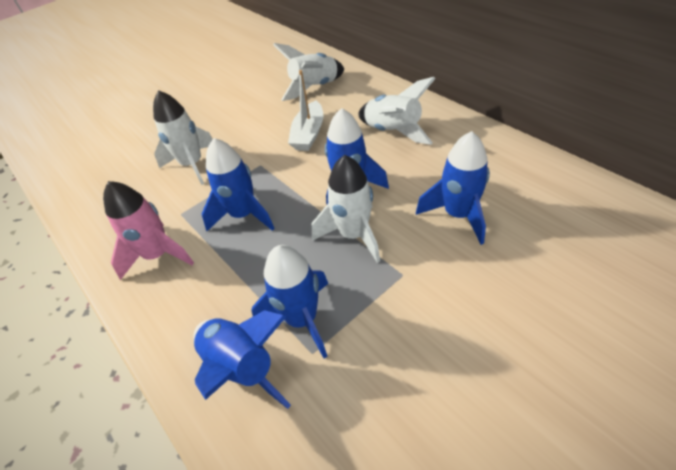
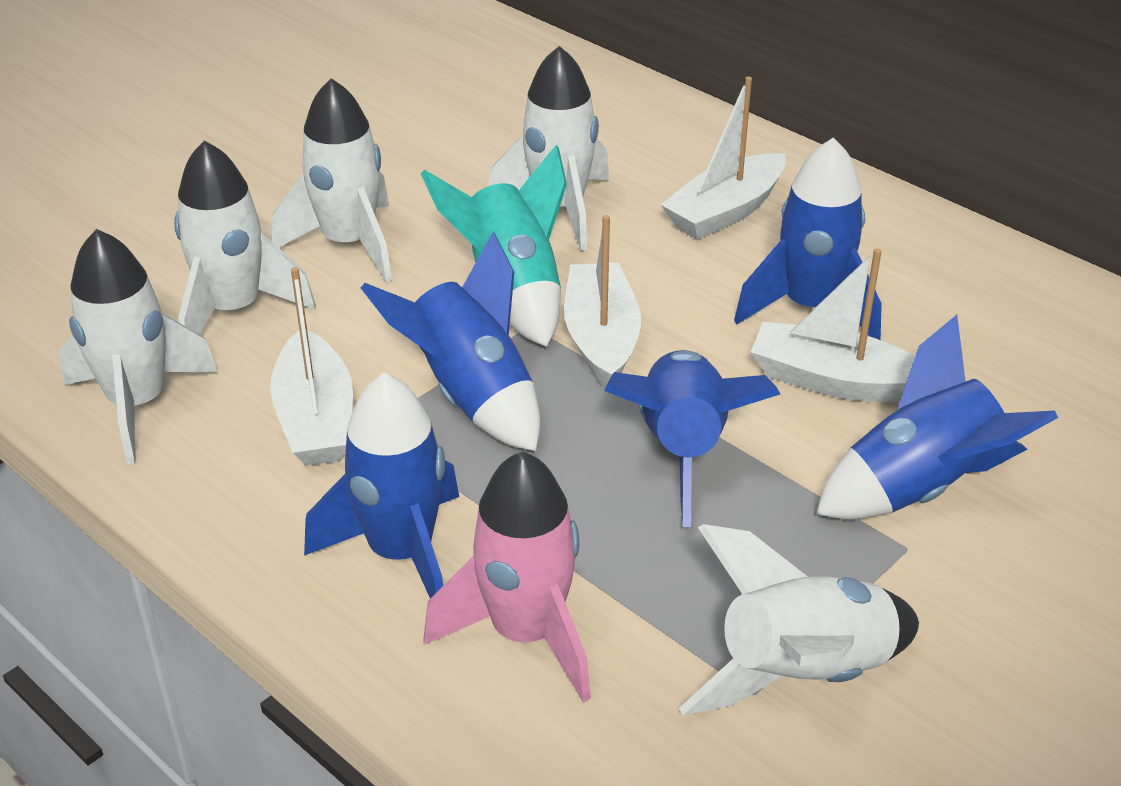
turquoise rocket: none = 0 -> [421,145,567,347] = 1
white boat: [288,70,323,151] = 1 -> [270,267,353,466] [564,215,641,387] [661,77,786,240] [751,248,915,402] = 4
white rocket: [153,90,213,185] [273,43,345,101] [312,155,380,263] [358,77,436,145] = 4 -> [59,229,218,464] [174,140,316,334] [272,78,392,282] [488,46,609,251] [679,524,919,715] = 5

